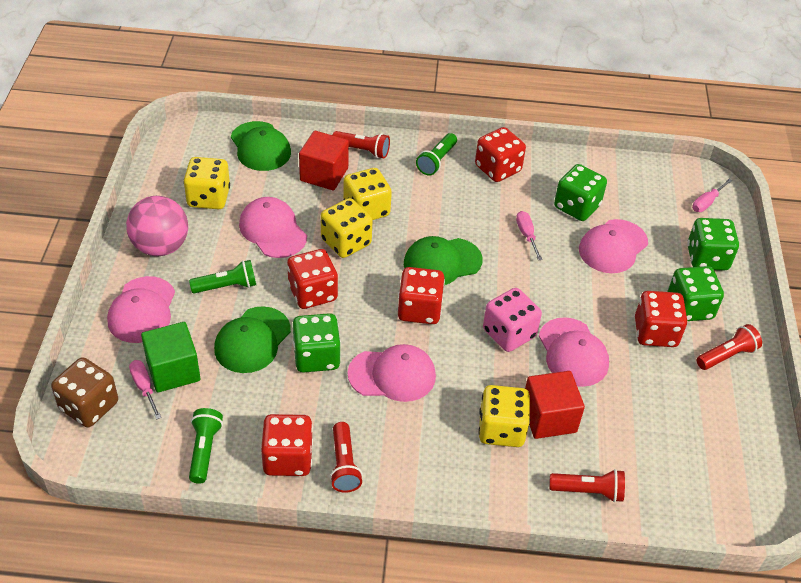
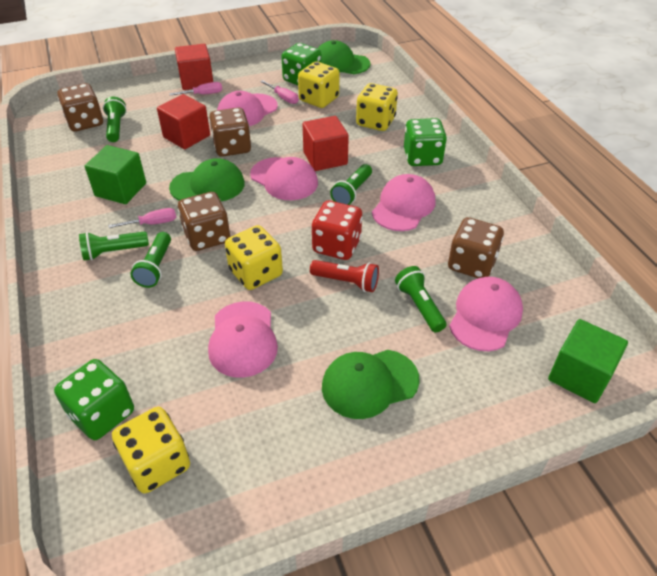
brown dice: [51,357,118,427] = 1 -> [57,83,103,132] [178,192,230,251] [209,107,251,157] [448,217,504,278] = 4
green cube: [141,322,200,392] = 1 -> [85,145,146,204] [548,319,628,403] = 2
green dice: [293,313,341,373] [554,164,607,221] [667,266,724,321] [687,218,739,270] = 4 -> [54,359,134,440] [281,43,322,85] [404,118,447,166] = 3
green flashlight: [189,260,256,293] [189,408,223,484] [416,133,457,176] = 3 -> [79,231,149,261] [103,97,127,142] [130,232,171,288] [330,164,372,205] [395,266,447,332] = 5
pink ball: [126,196,188,256] = 1 -> none = 0
pink dice: [483,288,542,352] = 1 -> none = 0
red cube: [299,131,349,190] [525,371,585,439] = 2 -> [157,94,210,149] [175,44,213,90] [302,116,349,171] = 3
red dice: [261,414,313,476] [287,249,338,309] [398,267,445,324] [475,127,526,182] [635,291,687,347] = 5 -> [312,201,362,260] = 1
red flashlight: [330,422,363,493] [333,131,390,158] [549,469,625,502] [697,324,762,370] = 4 -> [310,260,379,292] = 1

